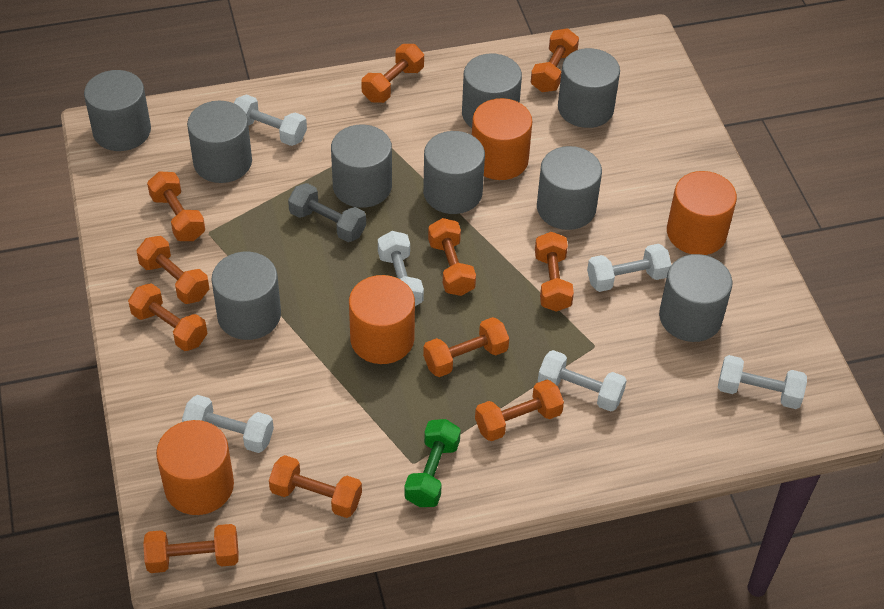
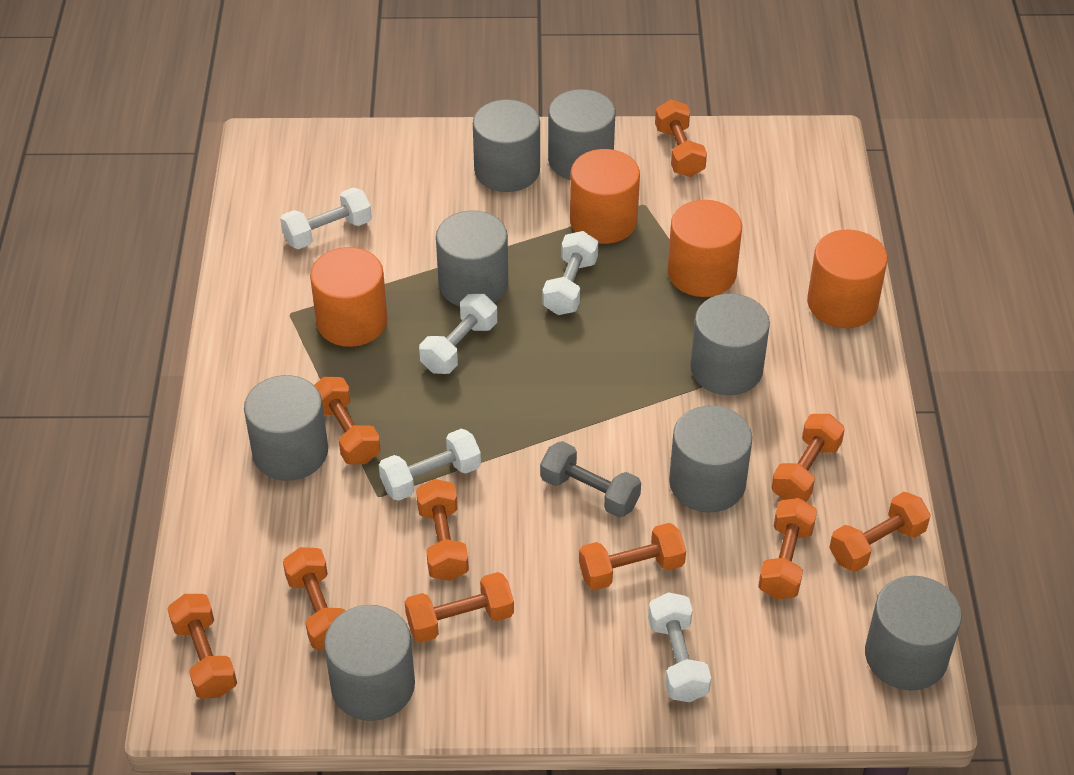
green dumbbell: [404,419,461,507] = 1 -> none = 0
grey cylinder: [84,70,151,151] [187,101,252,183] [212,252,281,340] [331,125,392,208] [423,131,485,214] [462,54,522,128] [537,146,602,230] [558,48,620,128] [659,254,733,342] = 9 -> [244,375,328,481] [324,605,415,721] [436,210,508,306] [473,99,540,192] [548,89,615,180] [669,405,752,513] [690,294,770,395] [865,576,962,691] = 8
orange dumbbell: [128,283,208,351] [137,236,209,304] [143,524,238,573] [147,171,205,241] [269,455,362,518] [361,44,424,103] [423,317,509,377] [428,218,476,296] [475,380,564,441] [531,28,579,92] [535,232,574,312] = 11 -> [167,594,237,698] [283,547,345,649] [314,377,381,464] [405,572,514,643] [416,479,469,581] [579,523,686,590] [655,100,707,177] [758,498,817,599] [771,414,845,502] [829,492,931,572] = 10
white dumbbell: [182,395,274,453] [234,94,307,146] [378,231,424,306] [538,350,627,412] [587,244,672,292] [718,355,807,409] = 6 -> [280,188,372,249] [379,429,481,501] [419,294,497,374] [542,231,598,315] [648,592,711,702] = 5

